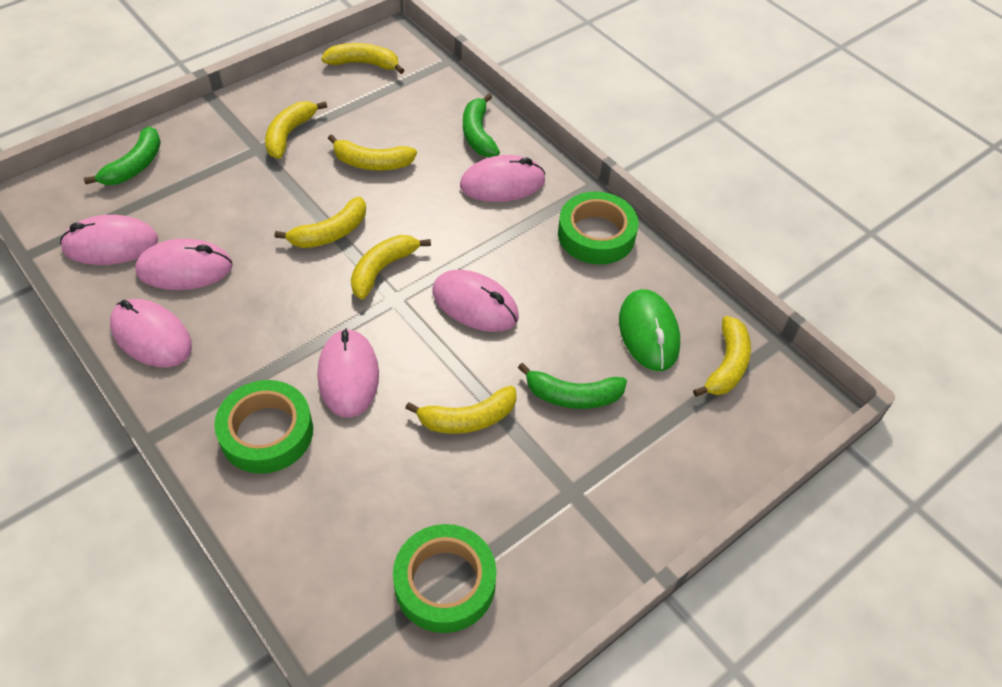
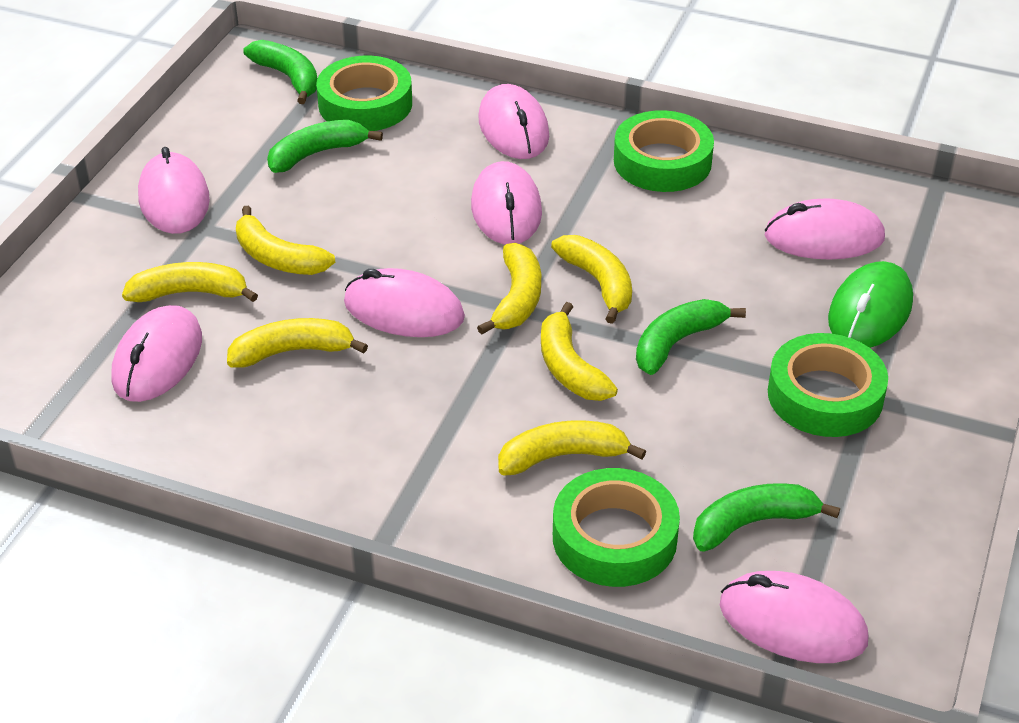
green banana: [84,126,161,185] [463,93,500,157] [518,363,627,409] = 3 -> [243,40,317,104] [267,120,383,173] [636,299,746,375] [693,483,840,552] = 4
green tape: [214,380,313,474] [393,524,497,633] [558,191,638,265] = 3 -> [316,56,412,131] [553,468,680,587] [614,110,714,192] [768,333,888,437] = 4
pink mouse: [60,215,158,265] [110,299,192,367] [135,239,233,290] [318,328,379,418] [433,270,519,332] [460,155,545,202] = 6 -> [111,305,202,402] [138,147,210,234] [344,268,465,337] [471,161,542,245] [478,84,549,159] [720,571,868,663] [765,198,885,260] = 7

